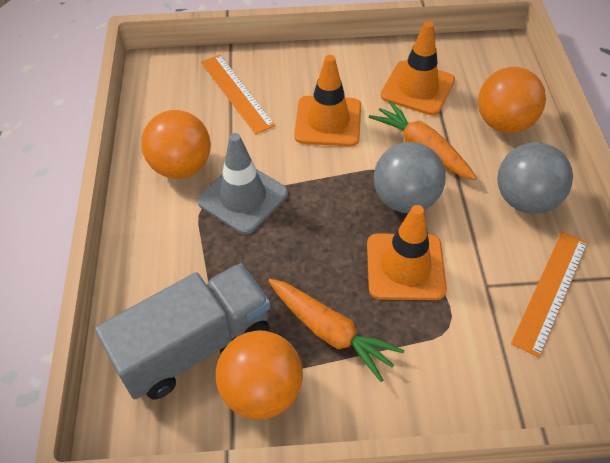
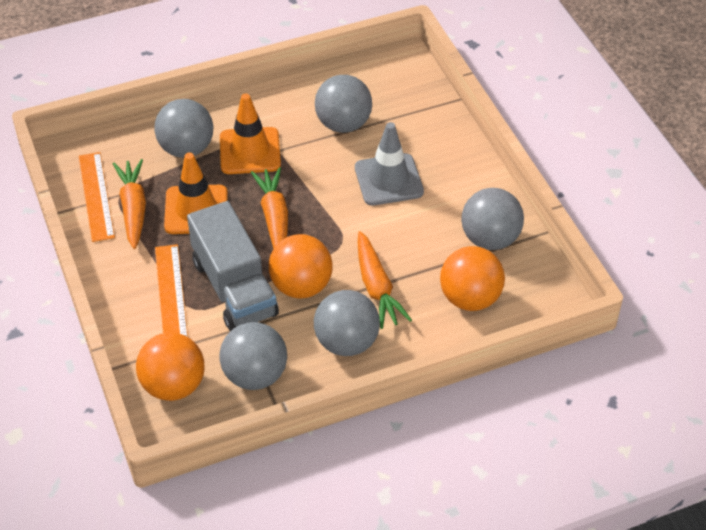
grey ball: [374,142,445,213] [497,142,573,214] = 2 -> [154,99,213,158] [219,322,287,390] [314,290,380,356] [315,75,372,133] [461,188,524,250] = 5
orange carrot: [268,279,404,382] [369,101,477,180] = 2 -> [113,159,146,249] [251,167,288,249] [358,231,412,329] = 3
orange traffic cone: [294,55,361,146] [367,205,447,300] [381,21,455,115] = 3 -> [164,152,228,234] [220,93,281,174] = 2

